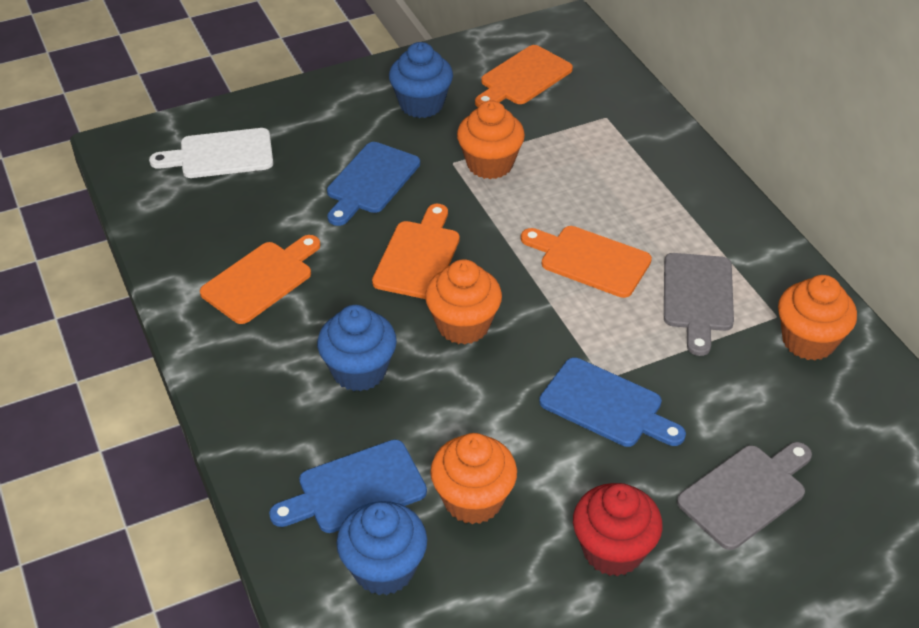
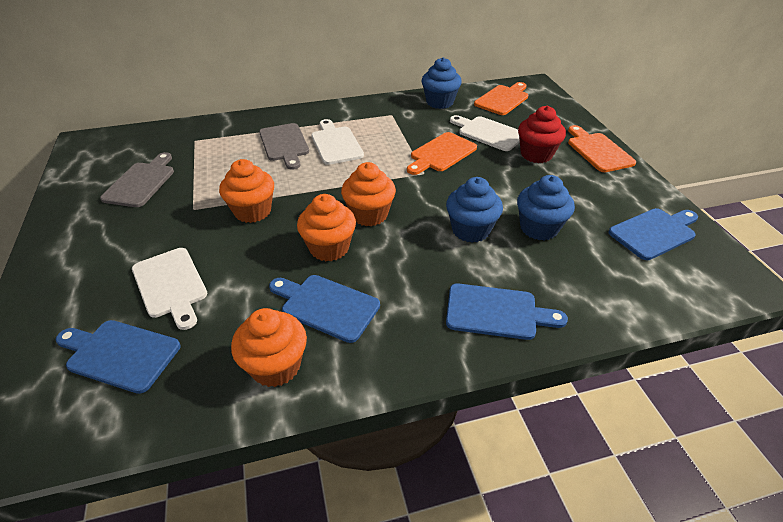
blue cutting board: [269,440,427,533] [327,142,420,226] [539,358,686,447] = 3 -> [56,320,180,394] [269,275,380,343] [446,283,568,340] [608,208,698,260] = 4
orange cutting board: [200,235,320,324] [372,204,460,299] [475,45,573,107] [521,226,652,298] = 4 -> [407,132,477,175] [474,82,528,115] [568,125,636,172] = 3
white cutting board: [149,128,273,178] = 1 -> [132,248,207,330] [311,119,364,165] [450,115,520,151] = 3

